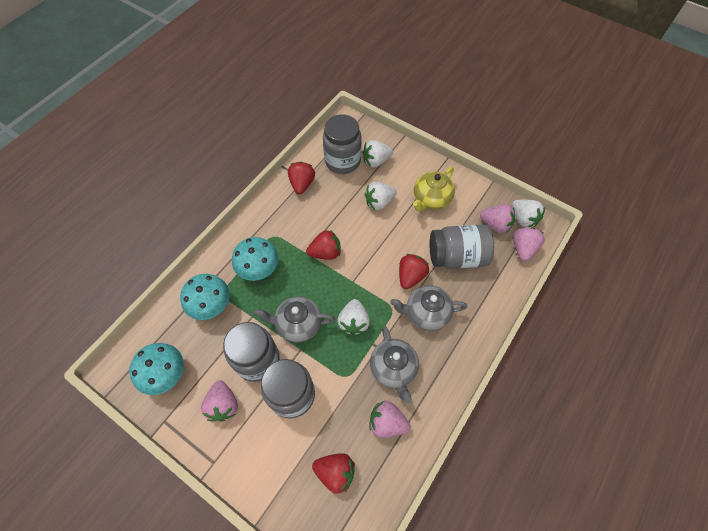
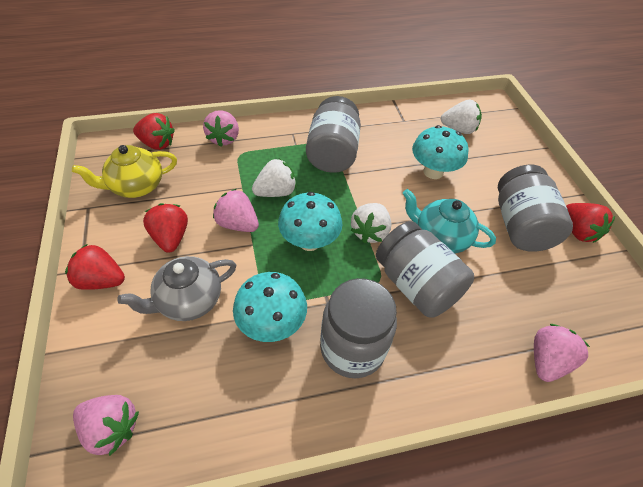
grey teapot: [254,296,335,343] [370,326,419,403] [390,285,467,331] = 3 -> [117,256,236,321] = 1
turquoise teapot: none = 0 -> [403,189,496,253] = 1
white strawberry: [337,299,370,335] [362,140,393,168] [365,182,397,210] [512,199,545,227] = 4 -> [252,158,297,197] [351,203,391,243] [441,100,482,134] = 3

